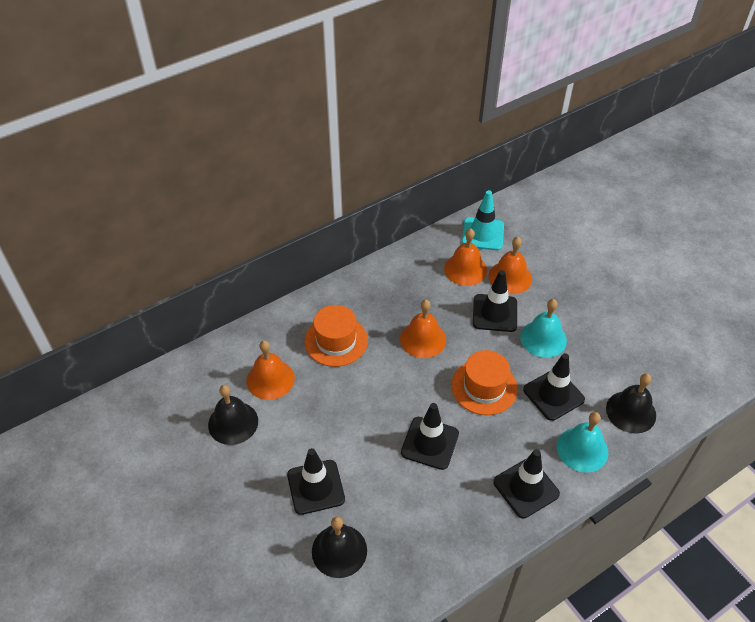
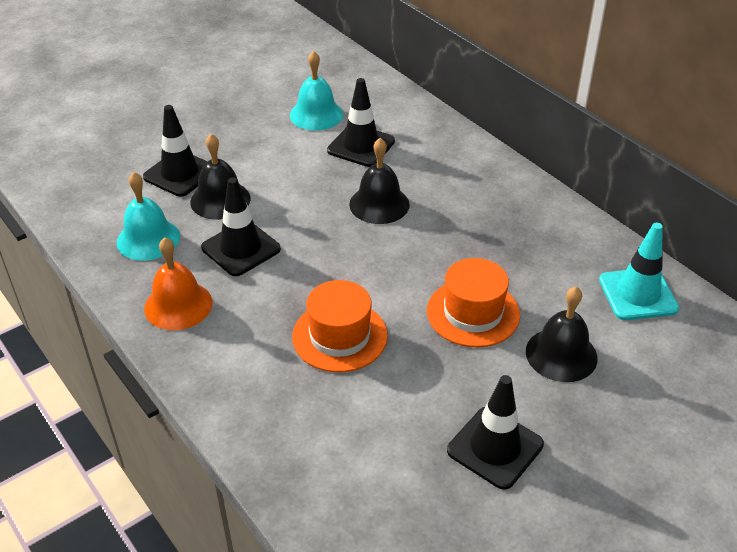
black traffic cone: [287,448,345,515] [401,403,459,470] [473,270,517,332] [493,449,560,518] [523,353,585,421] = 5 -> [143,105,208,197] [201,178,281,276] [327,78,395,167] [447,375,544,490] = 4
orange bell: [247,340,295,400] [400,300,446,358] [444,228,487,286] [488,237,532,294] = 4 -> [144,237,212,330] = 1

